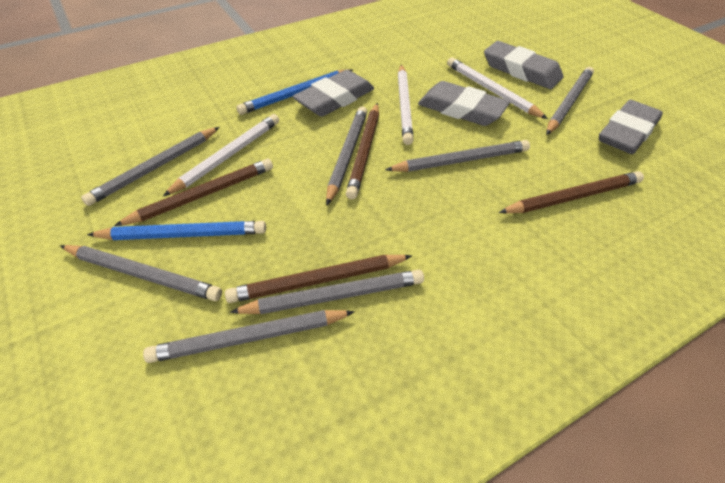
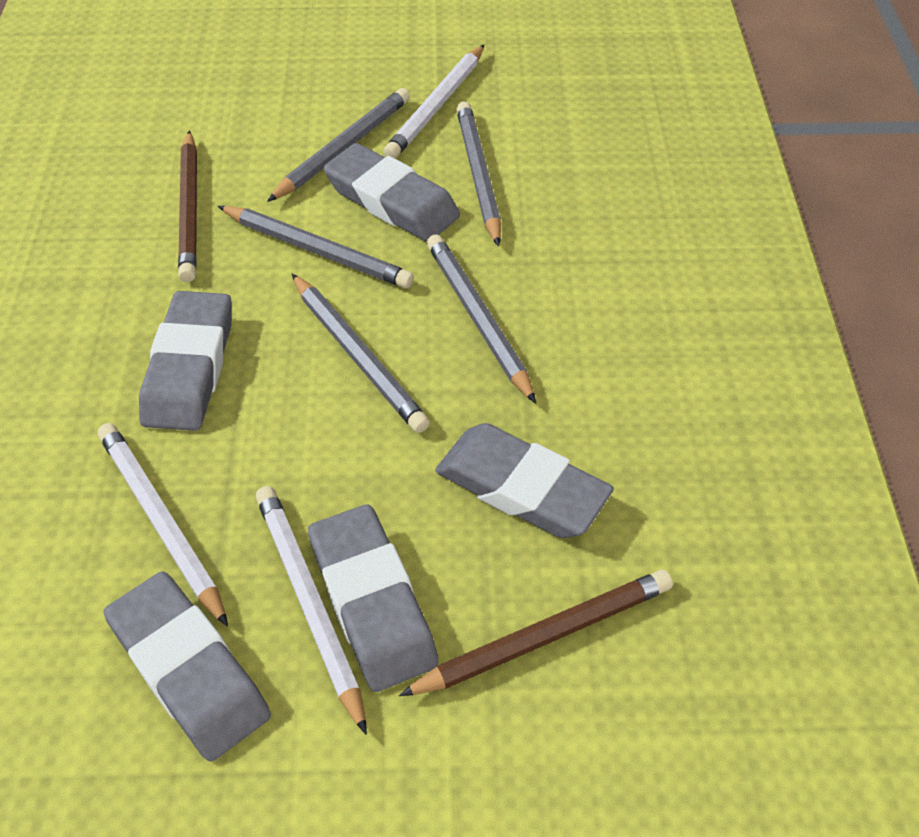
blue pencil: [87,221,266,240] [236,69,353,115] = 2 -> none = 0
brown pencil: [114,159,273,226] [225,255,412,303] [346,103,379,199] [499,171,644,213] = 4 -> [178,130,197,282] [399,570,673,696] = 2
grey eraser: [293,70,374,117] [418,81,510,126] [484,41,563,89] [599,100,663,154] = 4 -> [104,571,271,761] [139,291,232,431] [308,504,439,692] [324,143,460,242] [435,423,614,538] = 5
grey pencil: [60,245,222,301] [81,127,220,206] [143,310,355,363] [230,269,424,314] [326,106,367,205] [385,140,530,172] [546,67,594,135] = 7 -> [218,206,414,288] [267,88,410,202] [292,274,430,433] [427,234,536,404] [456,101,501,247] = 5

